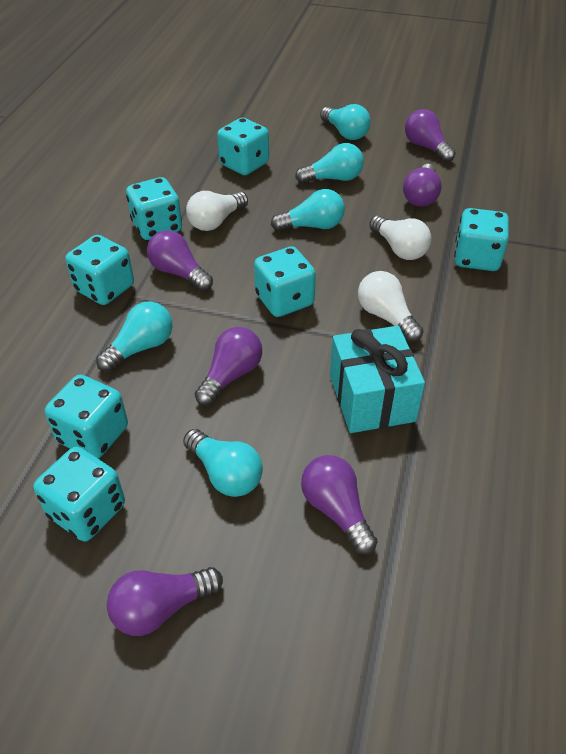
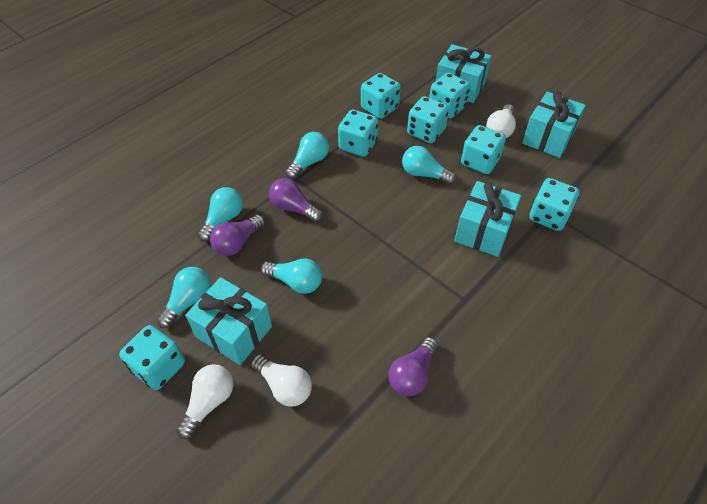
purple light bulb: [107,567,223,636] [147,230,213,291] [195,327,262,406] [301,455,378,555] [403,164,442,207] [405,109,456,162] = 6 -> [210,215,265,256] [269,178,323,222] [388,337,438,396] = 3
turquoise gift: [330,326,425,433] = 1 -> [185,277,272,365] [436,44,491,103] [455,181,521,257] [522,91,586,158] = 4

